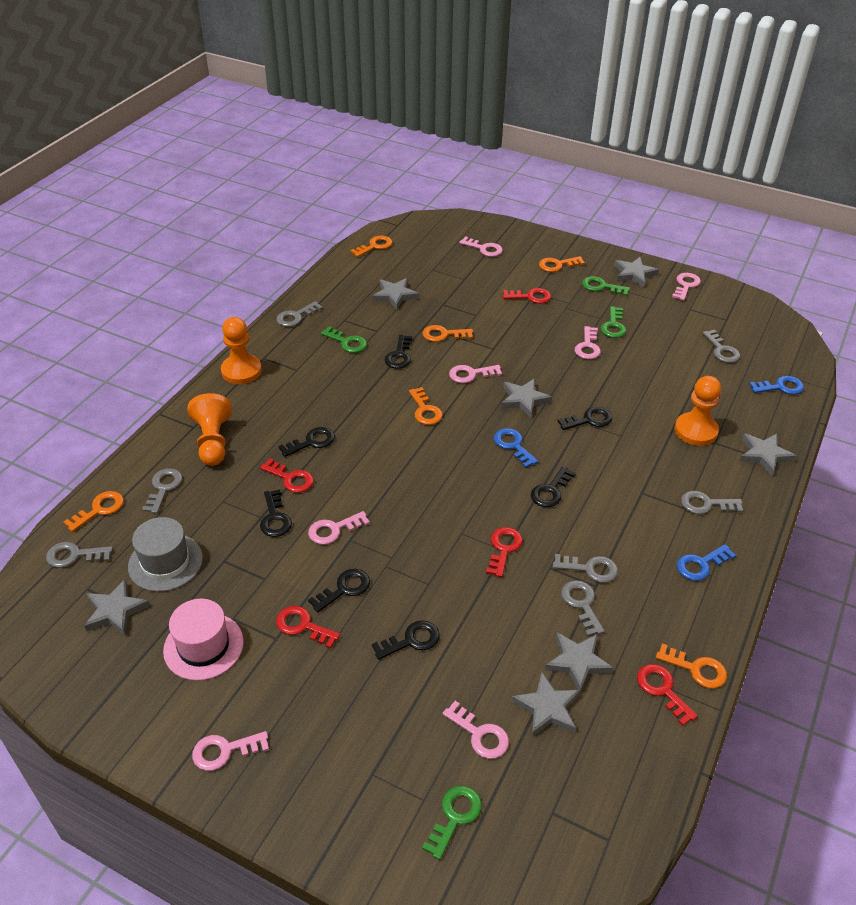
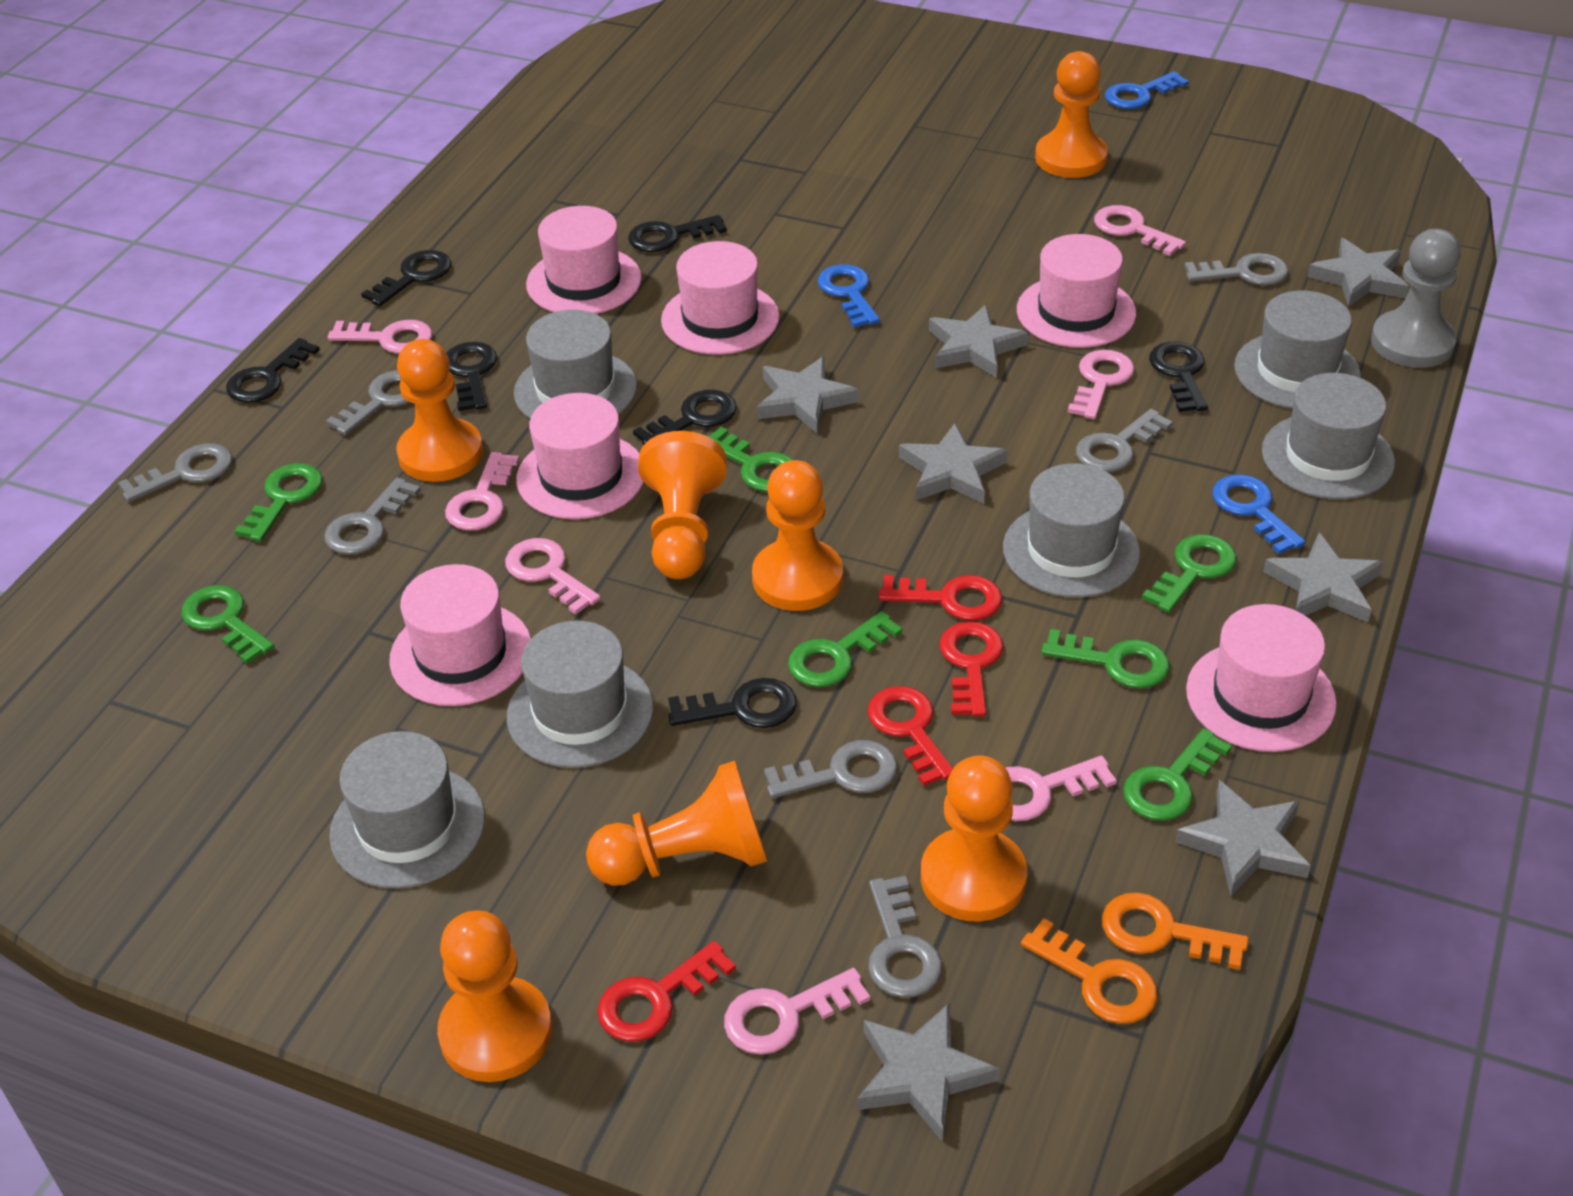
green key: [321,326,367,353] [422,786,482,860] [582,276,630,296] [601,306,626,338] = 4 -> [181,585,274,664] [234,463,323,542] [707,427,793,492] [788,611,902,687] [1041,629,1170,689] [1123,728,1232,821] [1142,534,1237,613] = 7
grey hat: [128,517,203,592] = 1 -> [329,731,485,889] [507,620,653,768] [514,310,637,419] [1003,463,1140,598] [1234,291,1361,409] [1262,373,1395,499] = 6
grey pawn: none = 0 -> [1371,229,1461,368] = 1
orange key: [63,491,124,532] [351,236,392,257] [409,387,443,425] [423,325,473,342] [539,256,585,272] [656,643,727,688] = 6 -> [1021,918,1158,1024] [1102,892,1249,970] = 2
orange pawn: [188,393,232,466] [221,317,262,384] [675,376,721,446] = 3 -> [396,339,483,482] [437,911,552,1082] [586,761,767,886] [638,431,727,579] [752,460,843,611] [921,755,1027,922] [1035,51,1108,178] = 7
pink hat: [163,598,244,681] = 1 -> [389,564,531,706] [516,393,644,519] [526,206,642,314] [661,241,779,355] [1017,234,1136,348] [1186,604,1337,752] = 6
red key: [260,458,314,493] [276,606,340,649] [486,527,523,577] [503,288,551,304] [637,664,698,726] = 5 -> [597,941,736,1042] [867,686,953,786] [879,575,1002,621] [939,621,1003,717] = 4

